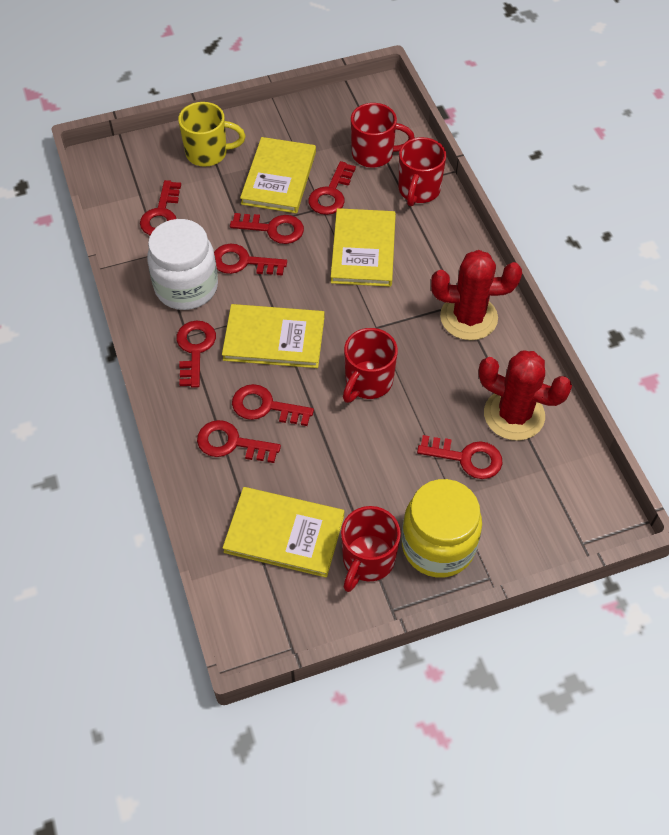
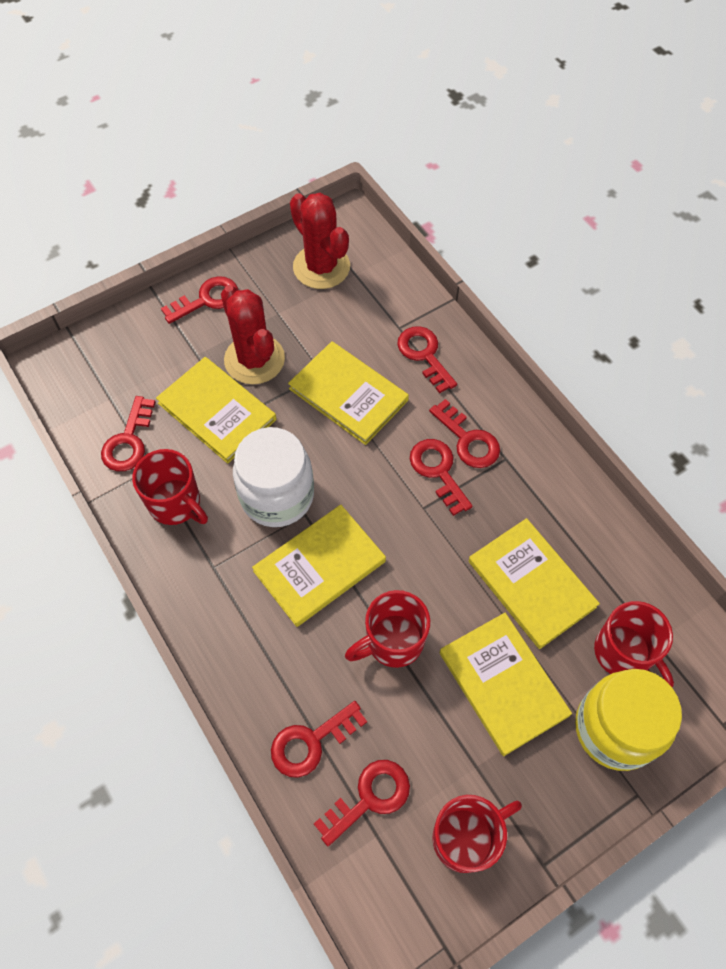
red key: [140,180,181,235] [176,320,216,388] [197,420,281,463] [214,244,287,276] [230,213,304,244] [232,384,314,426] [308,161,356,215] [417,435,502,479] = 8 -> [101,396,156,471] [161,276,238,324] [271,701,367,778] [314,760,410,846] [397,326,457,393] [410,439,473,516] [429,399,500,468] = 7
yellow book: [222,304,324,368] [223,487,344,578] [240,137,316,213] [331,208,396,287] = 4 -> [156,357,276,464] [252,505,386,627] [288,341,409,445] [440,613,572,756] [469,518,600,649] = 5
yellow mug: [178,102,246,167] = 1 -> none = 0

